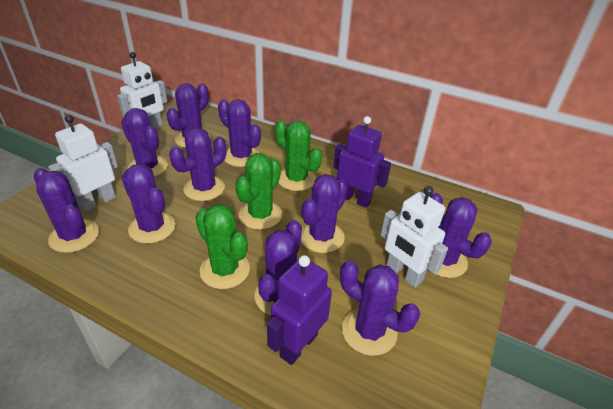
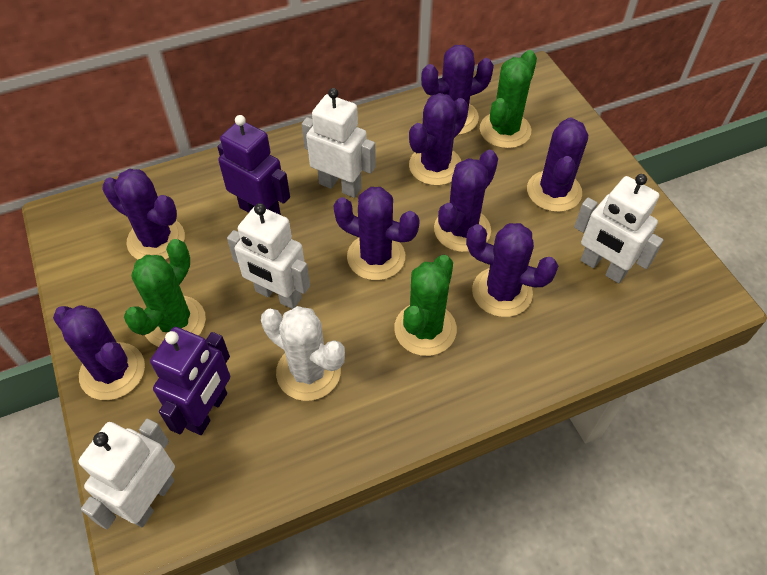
purple cactus: [34,168,99,253] [121,108,168,177] [122,164,176,244] [166,83,211,148] [169,128,226,201] [218,99,261,167] [255,220,302,316] [301,174,348,253] [340,261,420,356] [429,193,492,278] = 10 -> [53,305,145,400] [102,169,185,260] [333,187,420,280] [409,93,469,186] [421,45,494,135] [434,150,498,252] [466,223,558,317] [527,117,588,212] = 8
white cactus: none = 0 -> [261,306,345,401] = 1
white robot: [48,115,118,212] [117,52,167,129] [381,186,448,288] = 3 -> [78,419,175,529] [227,203,310,309] [302,88,376,198] [574,174,663,283] = 4

